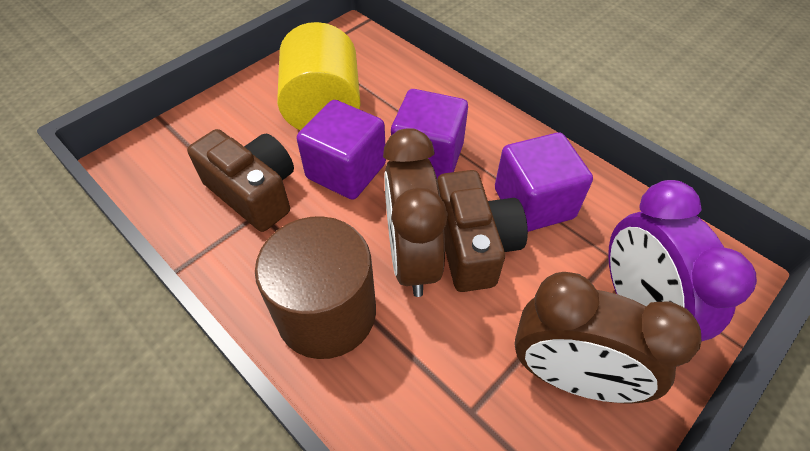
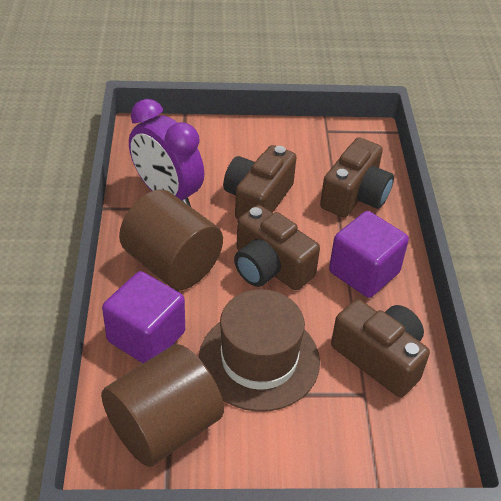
brown camera: [187,129,294,232] [437,170,528,292] = 2 -> [223,145,296,219] [234,205,320,290] [320,137,394,217] [331,299,430,397] = 4
brown clock: [383,128,448,297] [514,272,701,403] = 2 -> none = 0
brown cylinder: [255,216,376,359] = 1 -> [101,344,224,467] [119,189,223,290] = 2
brown hat: none = 0 -> [199,289,320,412] = 1
purple cube: [297,100,386,200] [391,89,468,179] [495,132,593,232] = 3 -> [102,271,185,363] [329,211,409,298] = 2
yellow cylinder: [277,22,361,130] = 1 -> none = 0

